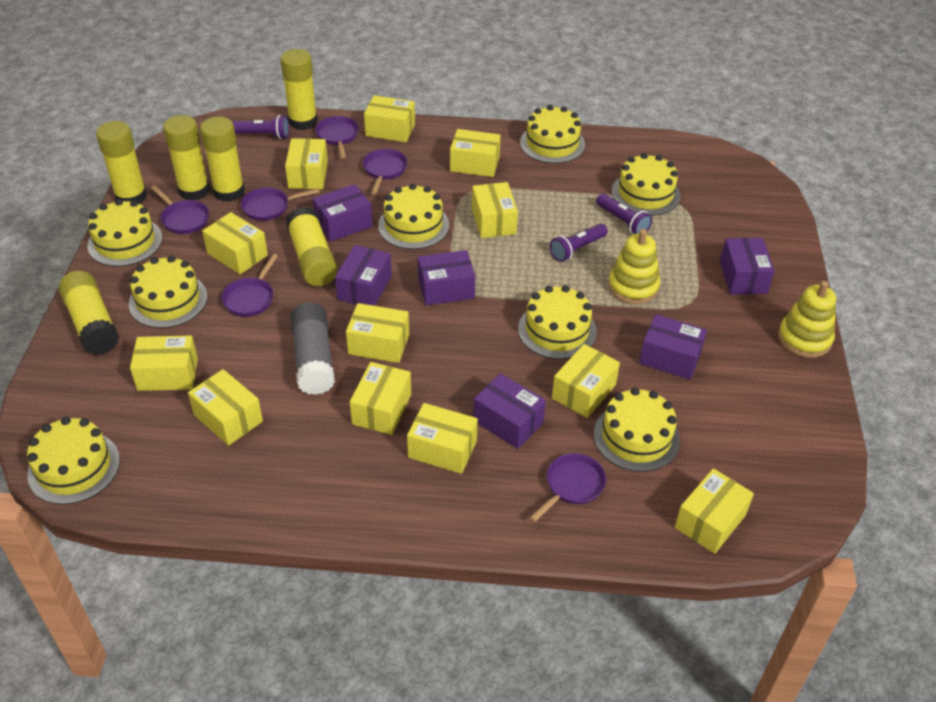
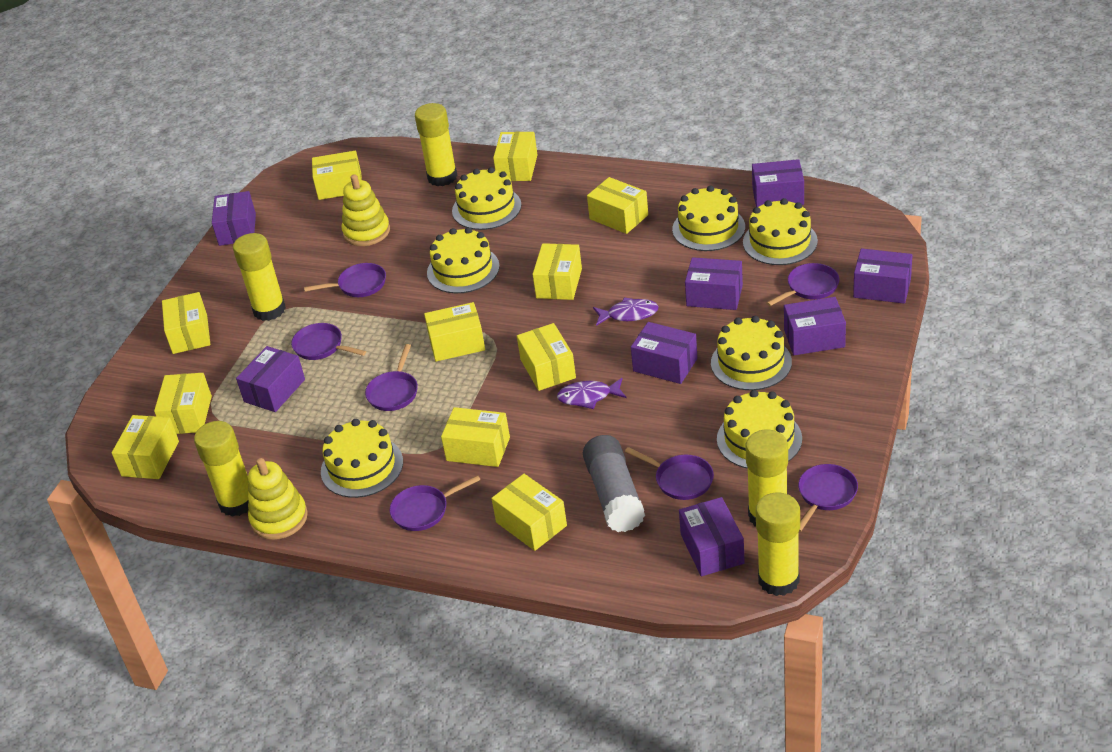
purple box: [312,184,373,242] [335,245,392,306] [418,250,475,306] [473,373,546,449] [639,314,707,380] [720,238,775,294] = 6 -> [212,191,256,246] [236,346,305,412] [631,322,697,384] [679,497,745,576] [685,257,743,310] [752,159,804,207] [784,297,846,355] [853,248,912,304] = 8
purple fish: none = 0 -> [557,378,626,409] [593,297,659,326] = 2
purple flashlight: [232,115,289,139] [550,224,608,262] [596,194,652,234] = 3 -> none = 0
purple pan: [151,186,209,234] [221,254,278,317] [241,188,320,221] [315,116,359,158] [363,149,408,194] [530,453,606,522] = 6 -> [291,323,366,360] [304,263,386,297] [365,344,418,411] [390,475,481,531] [625,447,714,500] [766,263,839,306] [798,464,858,532] = 7
yellow box: [130,335,198,391] [188,369,263,446] [202,212,268,275] [285,138,328,189] [346,303,409,363] [350,362,411,435] [364,95,415,142] [407,403,478,474] [450,129,501,177] [472,182,518,238] [552,344,620,418] [675,468,754,554] = 12 -> [112,415,179,479] [154,373,212,434] [162,292,210,354] [312,150,362,200] [424,302,485,362] [441,407,510,467] [491,474,567,551] [493,132,537,181] [517,323,576,391] [533,243,582,300] [587,177,648,234] = 11
yellow cake: [27,417,120,505] [87,199,162,267] [129,256,207,328] [378,183,449,249] [518,285,597,359] [520,105,585,164] [594,387,680,472] [612,153,681,216] = 8 -> [321,419,403,498] [427,227,500,293] [452,167,522,230] [672,186,745,251] [711,316,792,390] [717,390,802,469] [743,198,818,265] = 7
yellow glue stick: [59,271,119,355] [96,121,147,204] [163,115,210,200] [200,116,245,202] [280,49,318,130] [286,207,338,286] = 6 -> [194,421,249,517] [233,233,286,321] [415,103,458,186] [745,430,788,527] [756,493,800,596] = 5

